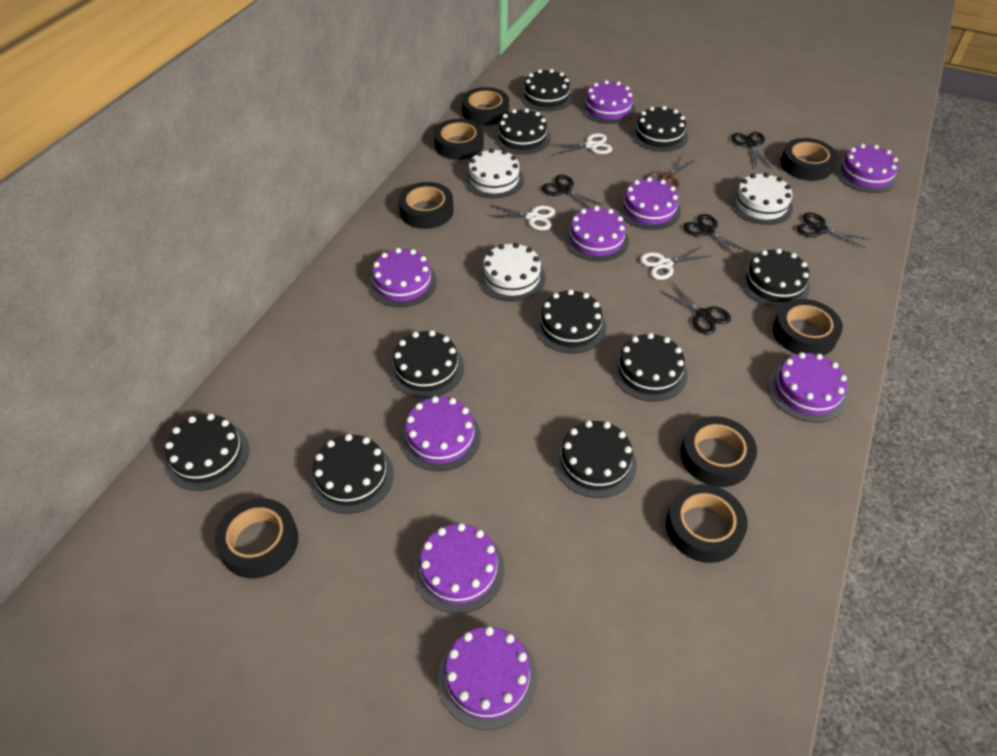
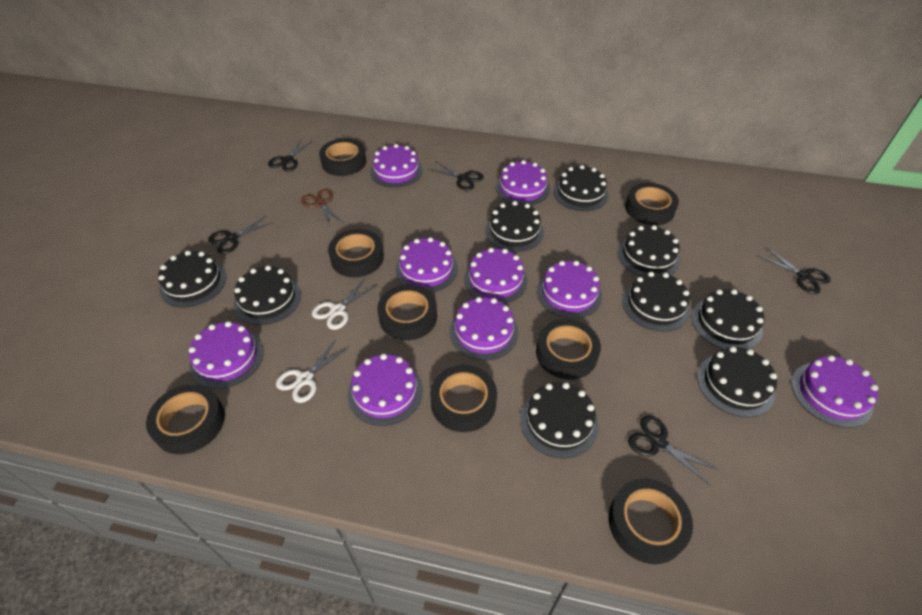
black cake: [165,414,249,491] [310,434,394,514] [389,330,464,398] [494,108,551,155] [520,69,573,111] [535,289,606,353] [554,421,637,498] [612,333,688,402] [631,106,688,152] [740,248,810,308] = 10 -> [158,251,227,308] [234,266,301,325] [485,201,544,252] [520,382,599,458] [553,165,609,211] [617,225,680,276] [622,272,690,331] [692,289,764,349] [697,346,777,417] = 9
white cake: [464,148,524,198] [478,243,546,302] [730,173,793,225] = 3 -> none = 0
white scissors: [487,205,555,230] [551,133,612,155] [640,246,710,280] = 3 -> [276,339,348,403] [312,278,377,330] = 2

